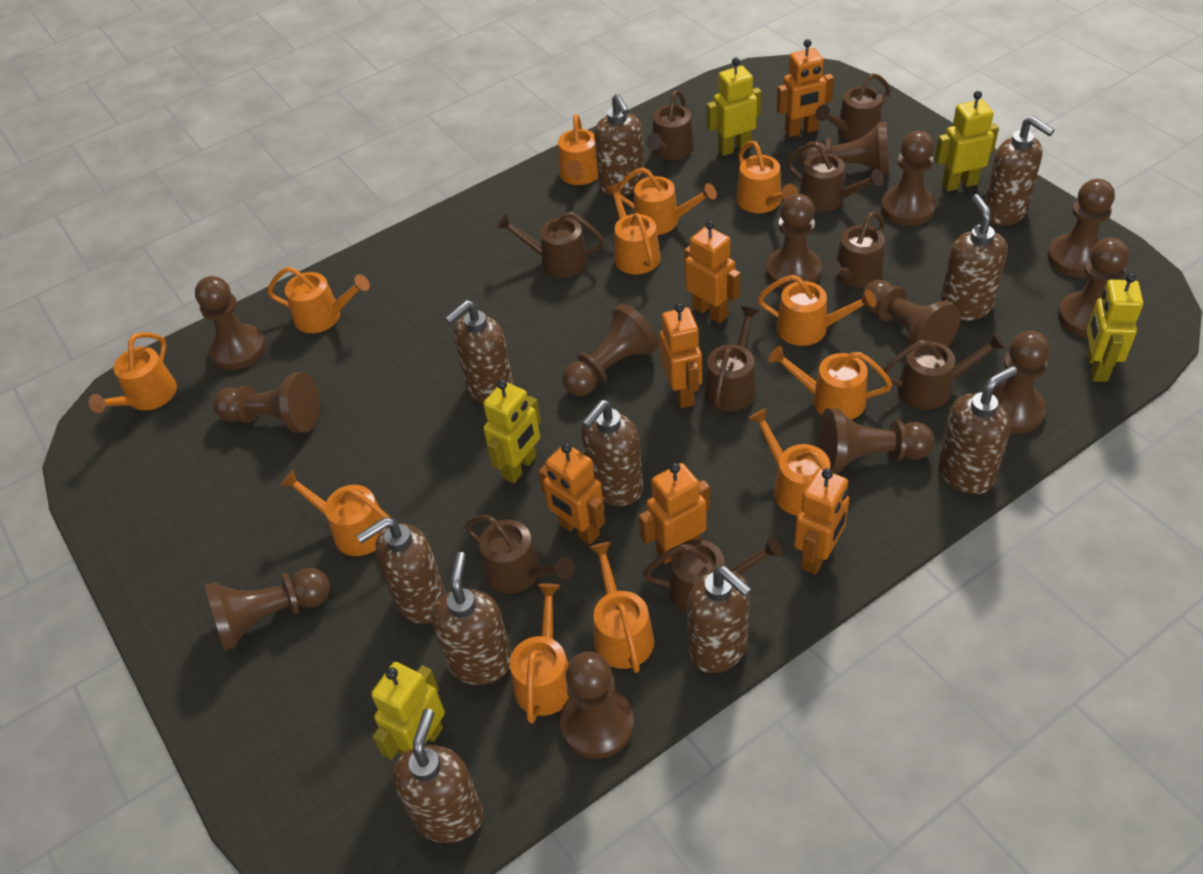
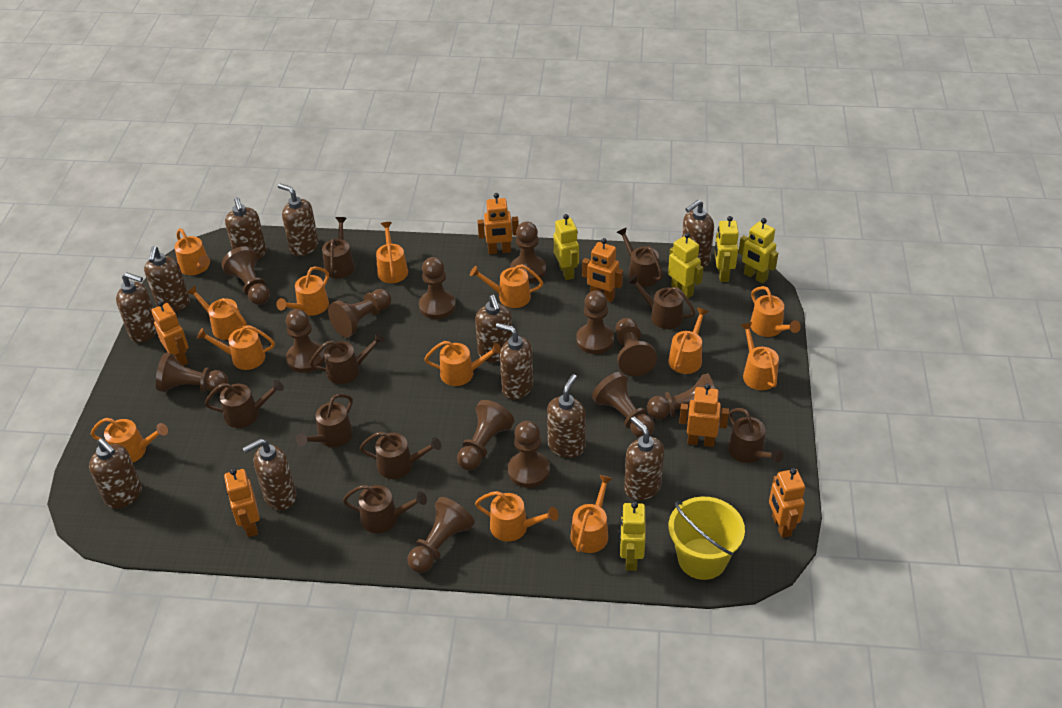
brown soap dispenser: [356,517,446,624] [392,709,483,843] [431,552,512,685] [445,300,514,404] [581,400,643,506] [594,94,645,196] [687,566,752,673] [938,366,1017,494] [940,194,1007,321] [985,116,1055,226] = 10 -> [89,438,142,509] [116,272,157,343] [144,246,190,312] [225,197,267,260] [243,439,297,510] [278,184,319,256] [475,295,512,362] [496,323,533,400] [547,374,586,458] [624,417,664,500] [682,200,714,268] = 11
orange watering can: [89,332,177,413] [267,267,370,333] [280,469,390,556] [510,583,569,724] [558,114,598,185] [589,542,654,673] [605,183,661,275] [618,167,717,235] [736,141,798,213] [749,408,830,516] [758,275,876,346] [768,346,892,420] = 12 -> [91,418,168,462] [174,228,210,275] [187,285,247,340] [197,325,275,370] [276,266,329,316] [376,222,408,283] [424,341,501,386] [470,264,543,308] [475,491,559,541] [571,475,613,553] [668,308,709,374] [740,322,779,390] [750,286,801,337] = 13
yellow bucket: none = 0 -> [669,497,745,580] = 1

